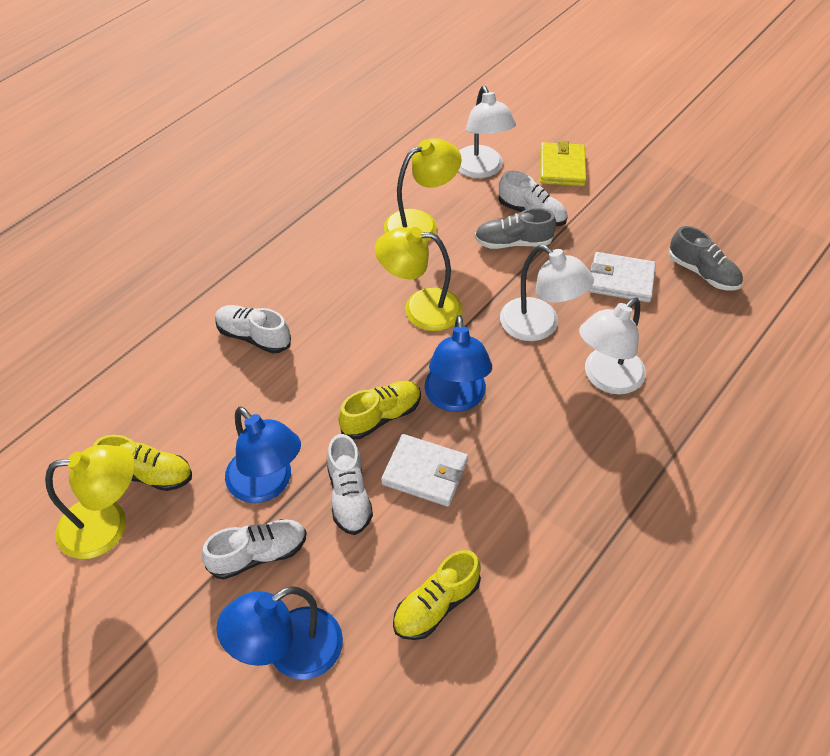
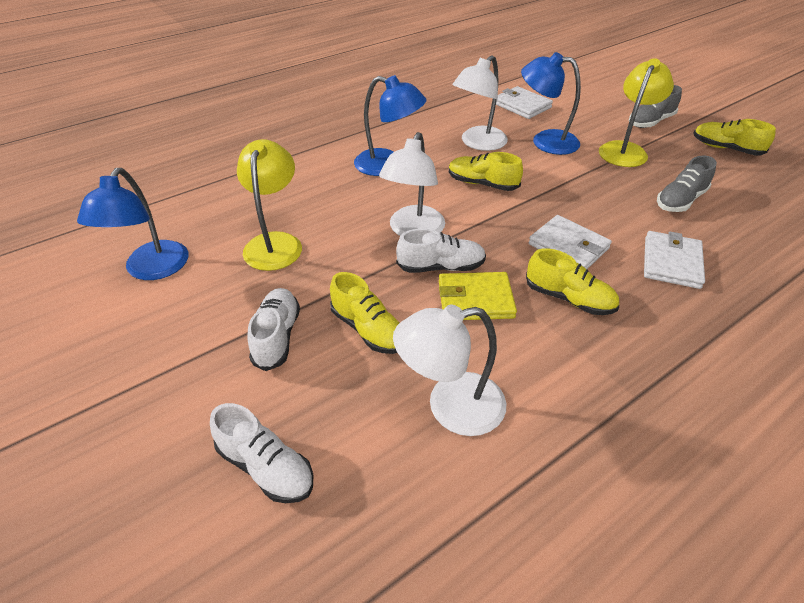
white shoe: [202,519,307,580] [215,305,291,353] [327,434,373,535] [499,171,568,226] = 4 -> [210,403,313,503] [247,288,300,371] [396,229,486,273] = 3
white wallet: [381,434,468,507] [589,252,656,302] = 2 -> [496,86,553,119] [529,215,612,269] [644,231,705,289] = 3
yellow lamp: [45,445,135,559] [375,227,463,331] [384,138,461,242] = 3 -> [237,139,302,271] [599,58,674,167] = 2
yellow shoe: [93,435,192,491] [338,381,421,439] [393,550,481,640] = 3 -> [330,272,399,354] [449,152,523,191] [526,248,619,315] [694,119,776,156] = 4

